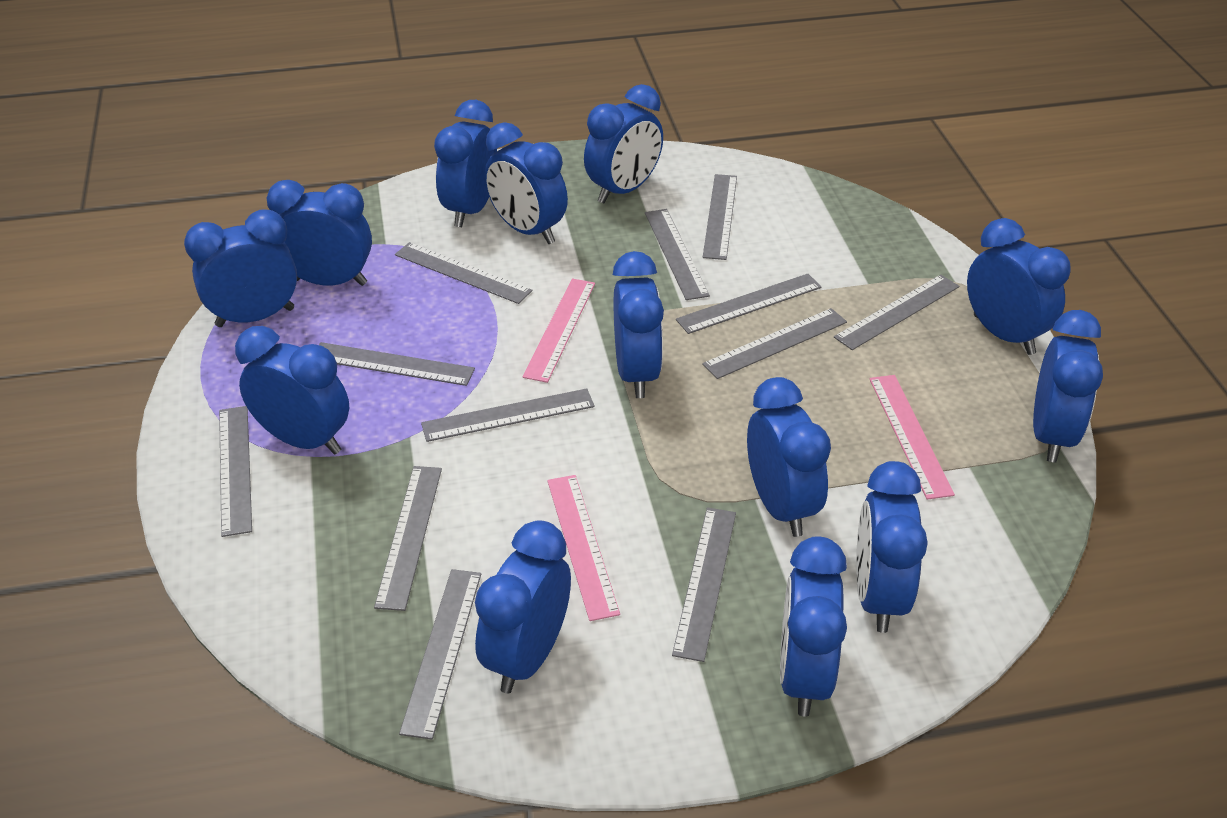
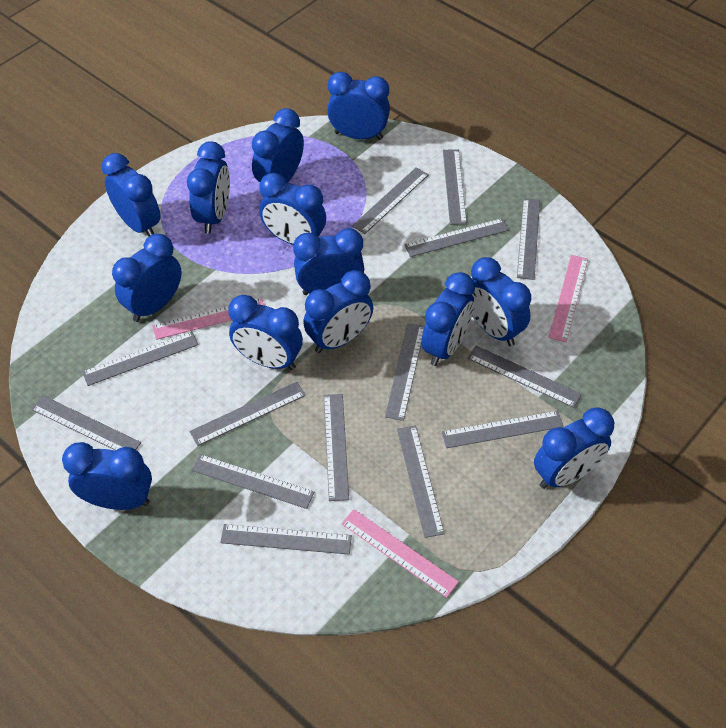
grey ruler: [219,406,252,537] [319,342,475,386] [374,466,442,611] [395,242,532,304] [399,569,481,740] [421,388,595,442] [645,209,710,300] [672,507,736,662] [676,274,822,334] [702,308,847,379] [703,174,737,260] [834,275,959,350] = 12 -> [31,395,141,451] [82,331,198,386] [189,382,306,446] [192,454,314,509] [220,524,352,555] [324,394,349,501] [352,167,429,234] [385,323,424,421] [397,426,445,538] [404,218,509,257] [442,411,564,448] [443,149,467,225] [467,346,581,408] [517,198,540,280] = 14

